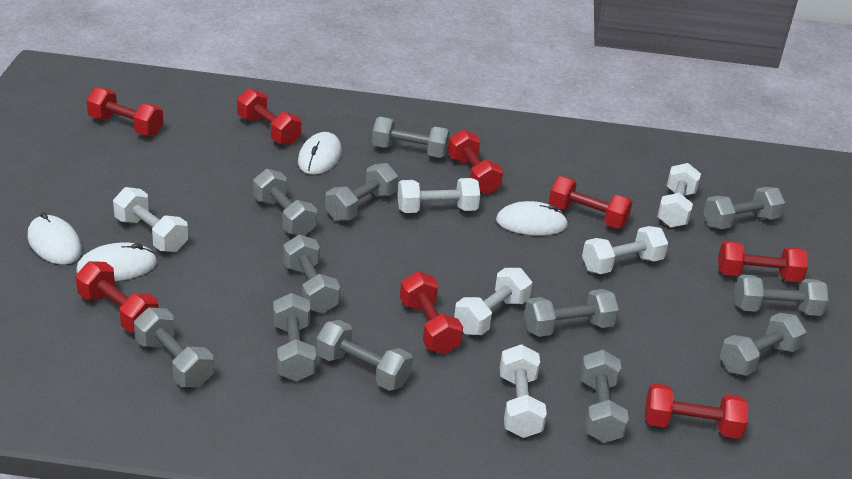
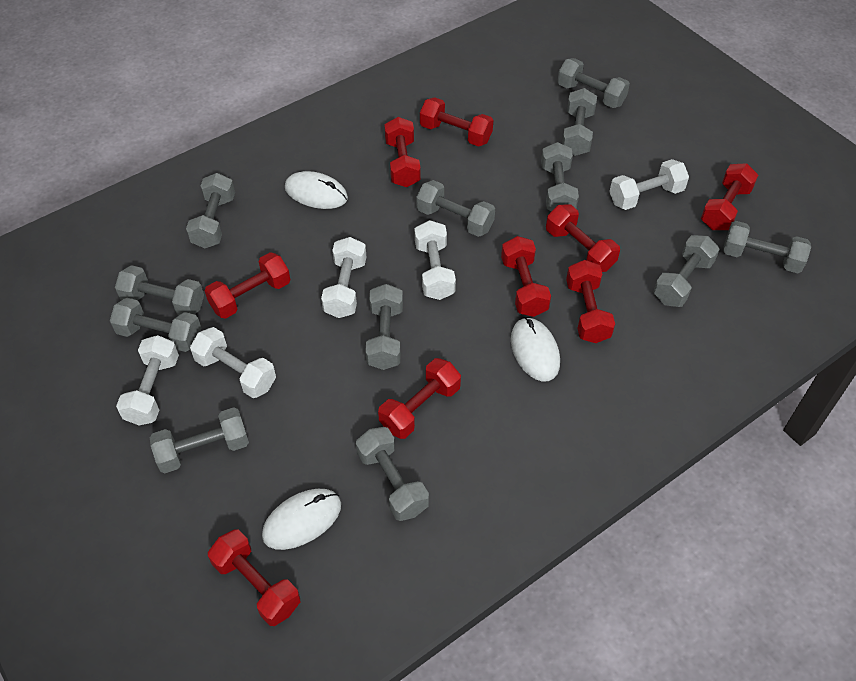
red dumbbell: [76,261,158,332] [87,87,163,136] [237,88,301,145] [400,271,463,354] [448,129,503,195] [549,176,633,228] [645,383,748,439] [718,240,808,282] = 8 -> [204,252,290,319] [208,530,300,626] [378,358,461,439] [385,117,421,187] [420,97,493,147] [501,236,551,317] [546,204,620,272] [566,260,615,343] [701,163,758,230] = 9
white dumbbell: [113,187,188,252] [397,178,480,213] [454,268,532,335] [500,344,547,438] [582,226,668,274] [657,163,701,228] = 6 -> [116,335,179,425] [190,327,276,398] [321,237,366,318] [415,220,456,300] [609,159,689,210] = 5
white mouse: [28,212,82,265] [76,243,158,281] [298,132,342,175] [496,201,569,236] = 4 -> [262,489,341,550] [285,171,348,209] [511,317,560,382] = 3

